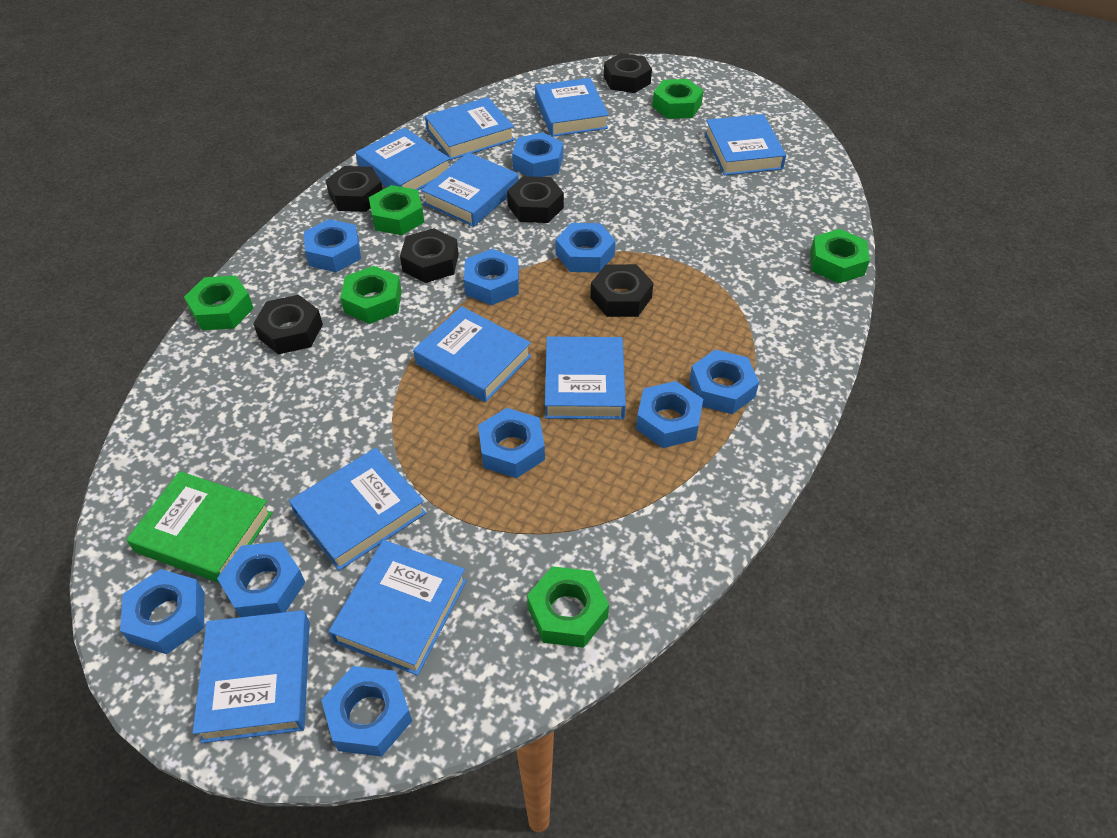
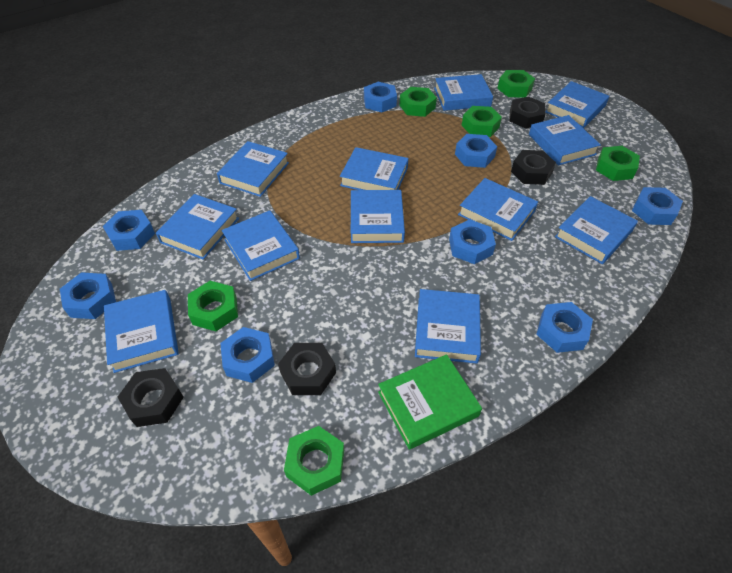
black nut: [253,295,323,354] [326,166,383,212] [400,228,459,283] [507,176,564,223] [590,264,654,317] [604,53,652,93] = 6 -> [118,368,184,427] [278,343,336,395] [509,97,546,129] [511,150,556,185] = 4
blue book: [192,610,310,743] [289,448,426,571] [329,540,467,676] [356,128,450,190] [413,306,531,402] [421,152,519,227] [425,97,515,160] [535,78,609,137] [545,337,626,419] [704,114,786,175] = 10 -> [104,290,179,373] [156,194,239,260] [217,141,289,197] [222,210,300,281] [340,147,409,190] [351,190,405,243] [415,289,481,364] [434,74,493,111] [458,178,538,241] [529,115,601,165] [546,81,609,128] [555,196,638,264] = 12
blue nut: [120,569,205,654] [217,542,305,617] [304,219,361,272] [321,666,412,757] [464,249,519,305] [478,408,545,478] [512,132,563,177] [556,223,616,273] [636,381,703,448] [689,349,759,414] = 10 -> [60,272,116,319] [103,210,155,251] [220,327,275,383] [364,82,397,112] [449,219,496,264] [455,134,497,168] [536,302,593,353] [632,187,683,225] = 8

